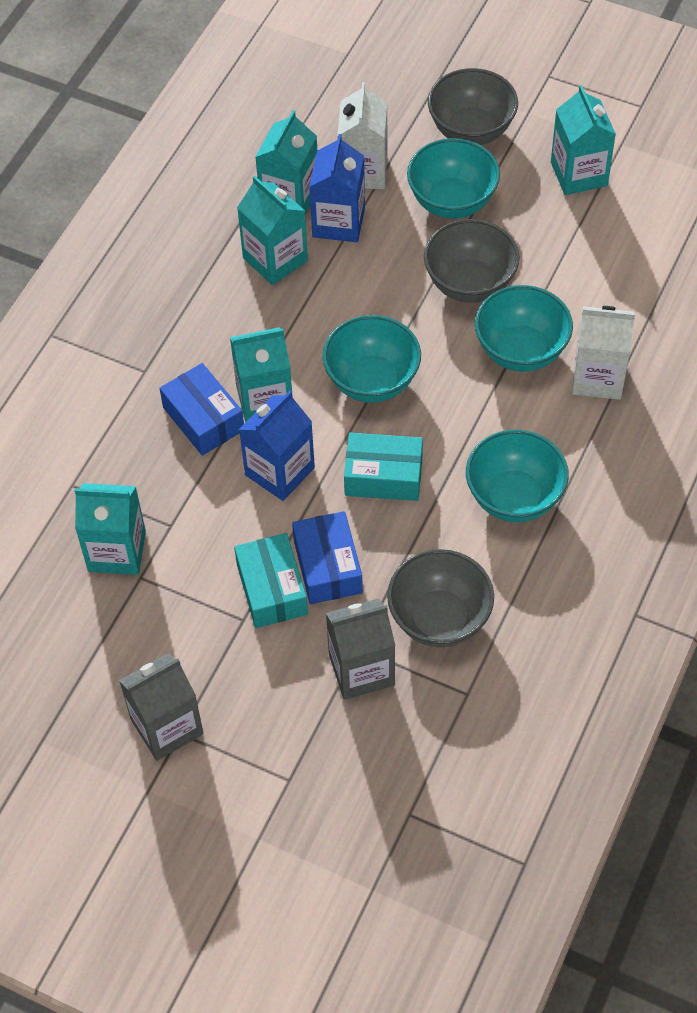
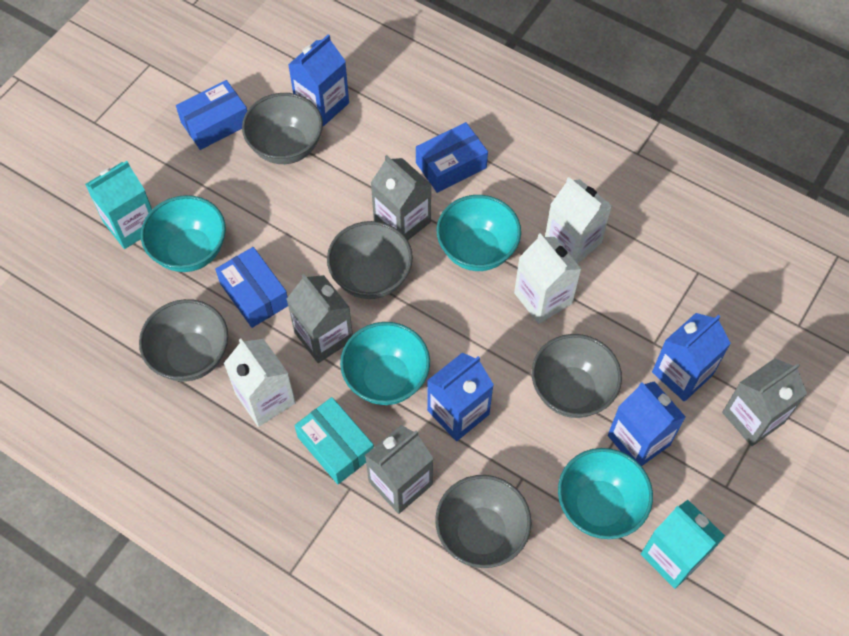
blue box: [159,363,244,456] [292,511,363,604] = 2 -> [176,80,247,150] [215,247,288,328] [416,122,488,193] = 3
blue carton: [239,390,315,501] [309,134,365,242] = 2 -> [288,34,349,126] [427,353,494,441] [608,381,686,466] [652,313,731,402] = 4
grey bowl: [387,549,494,647] [424,219,520,303] [428,68,518,145] = 3 -> [139,299,228,382] [242,93,323,164] [327,221,413,299] [435,475,531,568] [532,334,622,418] = 5
grey carton: [119,653,204,761] [326,598,395,700] = 2 -> [287,274,353,363] [365,425,434,514] [371,155,432,240] [722,358,807,446] = 4
turquoise box: [234,533,308,628] [344,433,423,501] = 2 -> [294,397,374,484] = 1
turquoise carton: [75,483,146,575] [230,327,293,423] [237,176,308,285] [255,110,317,215] [551,85,616,195] = 5 -> [85,161,152,249] [641,500,725,589] = 2
white carton: [337,82,387,189] [572,306,635,400] = 2 -> [224,338,296,427] [514,233,581,324] [545,177,612,264] = 3

